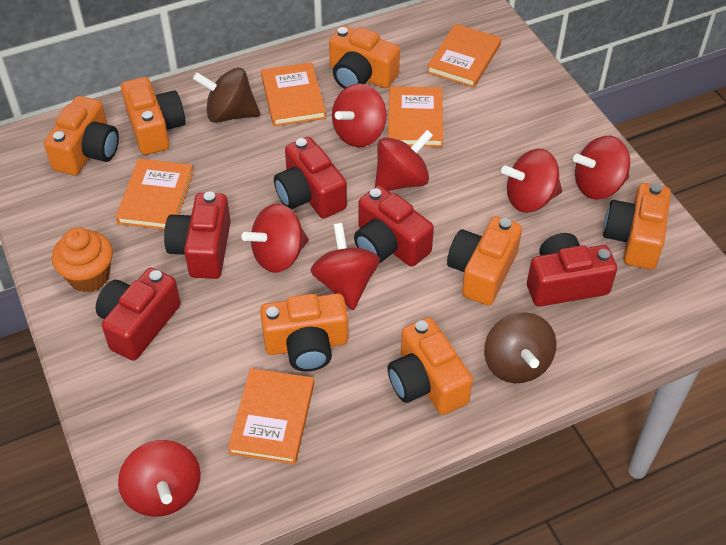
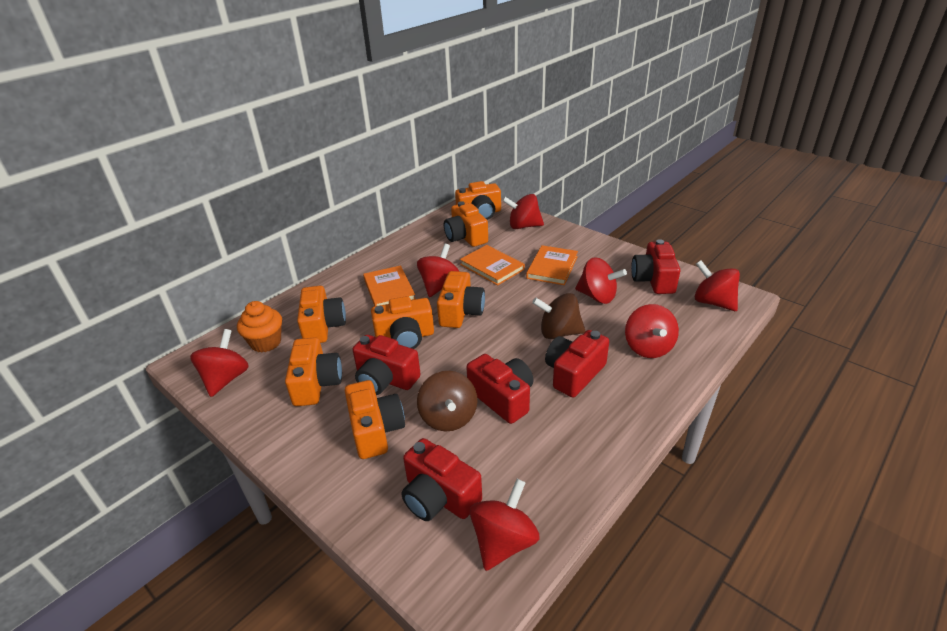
orange book: [116,159,194,230] [228,368,314,464] [261,62,326,126] [388,86,443,147] [427,24,501,88] = 5 -> [363,265,415,306] [460,245,525,285] [526,245,578,285] = 3

